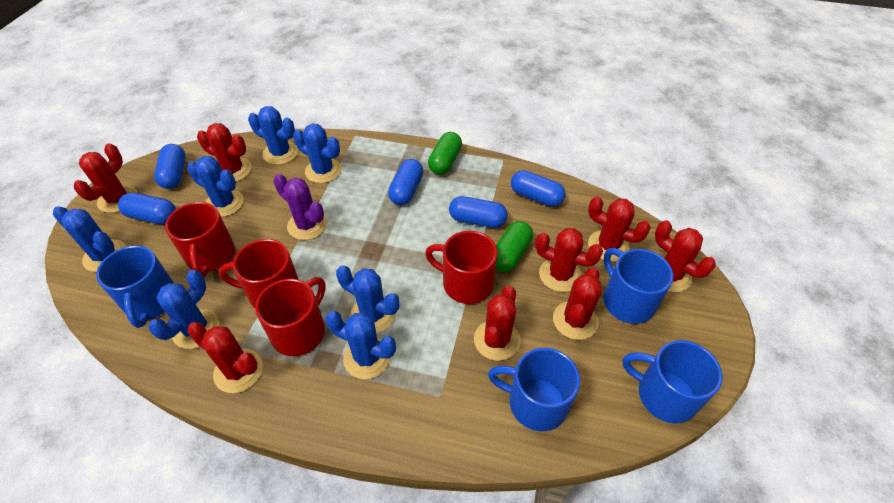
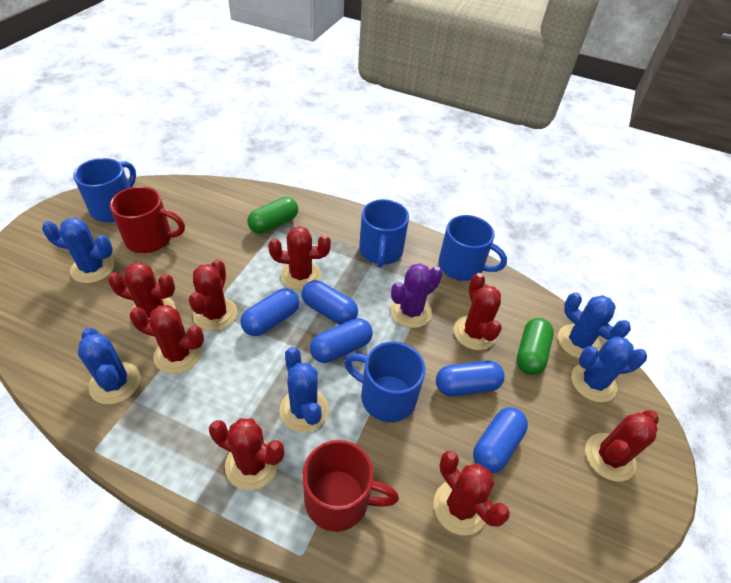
blue cactus: [53,206,126,272] [149,270,219,349] [187,156,244,217] [248,106,298,165] [293,124,341,183] [326,311,396,379] [336,265,400,334] = 7 -> [42,217,114,283] [78,328,140,405] [279,347,329,432] [558,292,631,359] [571,336,647,403] = 5
red mug: [165,202,235,277] [219,239,299,308] [255,277,326,356] [425,231,497,304] = 4 -> [110,186,185,253] [302,440,399,532] = 2

